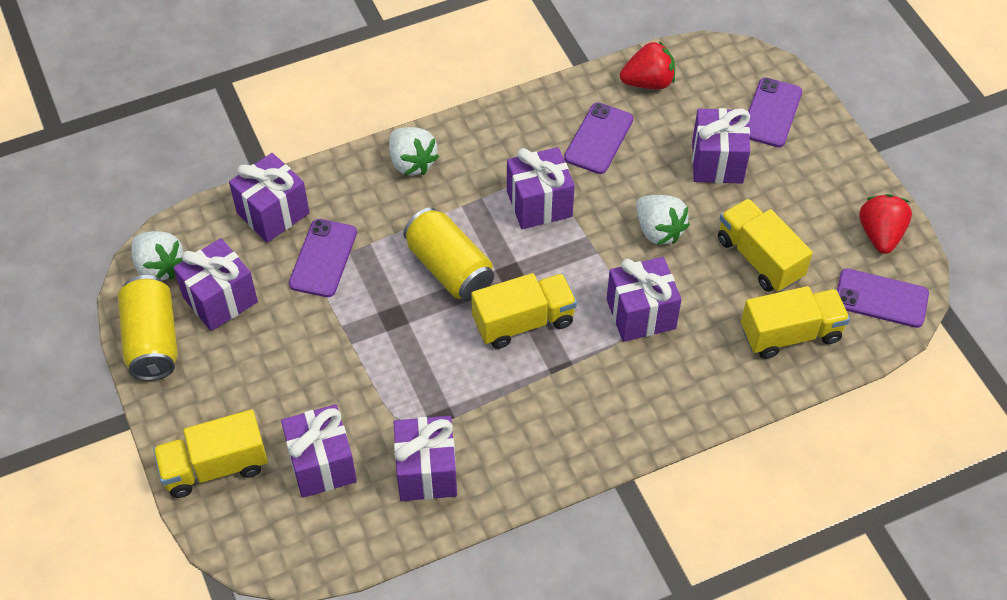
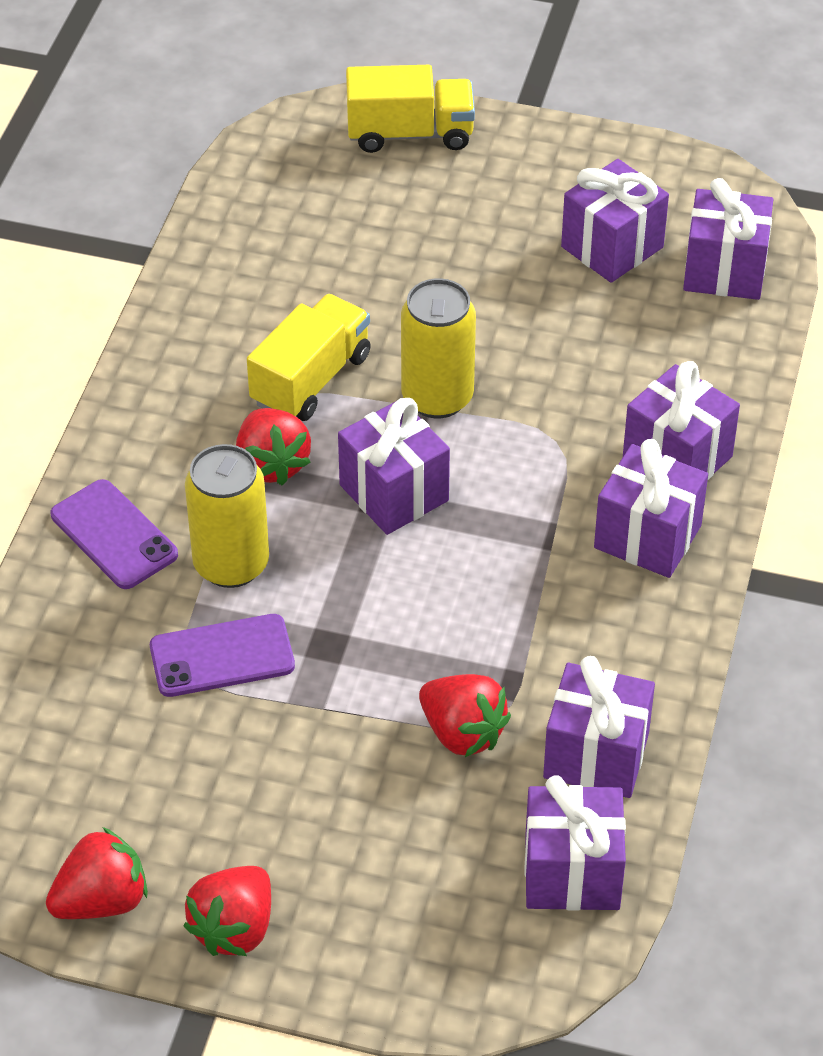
purple phone: [289,219,357,297] [564,103,633,174] [748,78,802,147] [837,268,929,328] = 4 -> [51,479,178,589] [150,614,295,697] = 2
red strawberry: [620,41,675,89] [859,194,912,254] = 2 -> [46,827,148,919] [183,866,271,956] [236,408,311,486] [419,674,511,757] = 4
white strawberry: [131,231,183,280] [389,127,439,175] [636,195,690,245] = 3 -> none = 0
yellow truck: [153,409,268,498] [471,273,577,349] [718,198,813,292] [741,286,850,359] = 4 -> [247,294,371,421] [346,65,475,153] = 2

